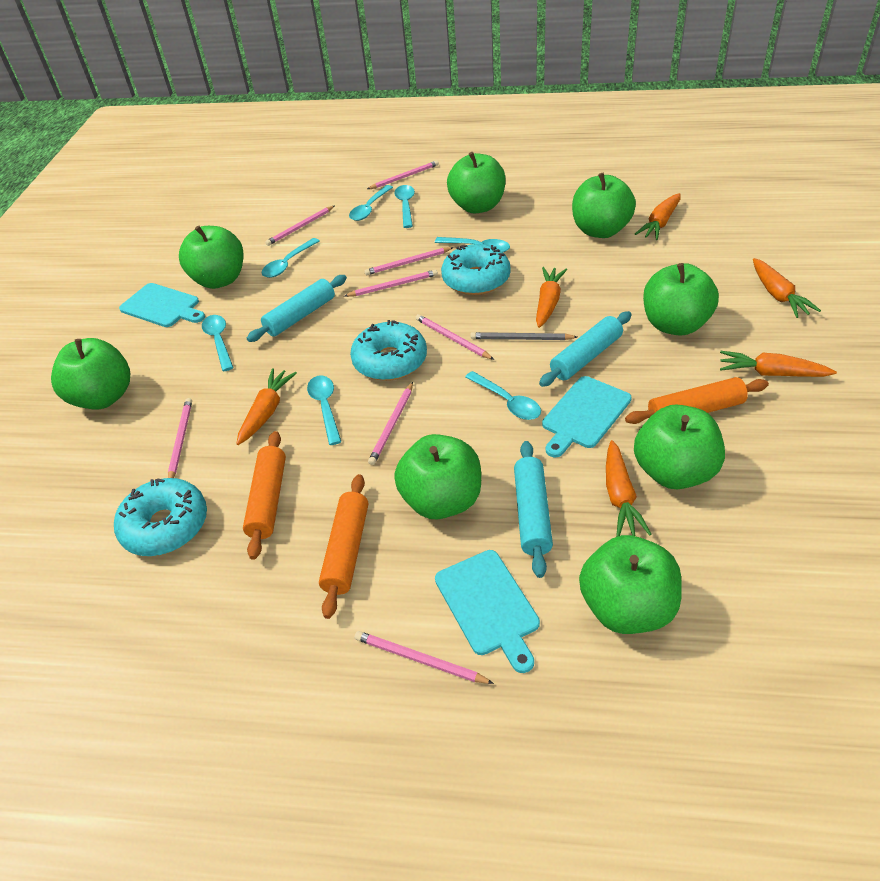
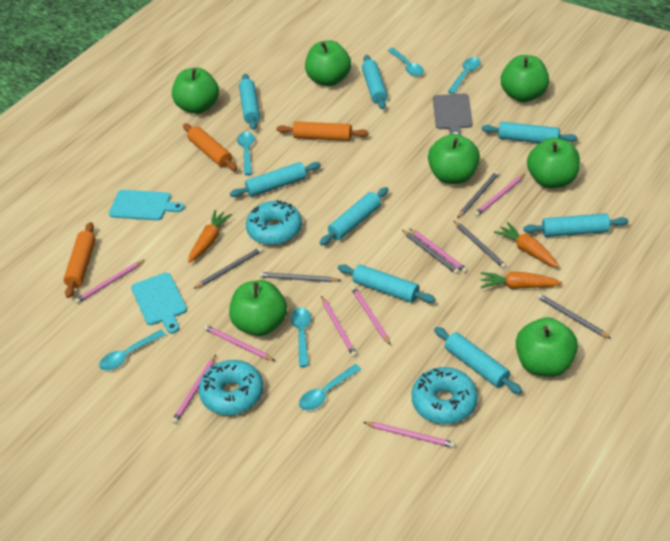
green apple: [51,338,130,410] [179,226,244,289] [394,434,481,519] [447,152,506,213] [572,173,636,238] [579,535,682,634] [634,405,725,489] [643,263,719,336] = 8 -> [172,68,219,114] [229,280,287,336] [305,40,351,86] [428,134,480,184] [501,55,549,102] [516,317,578,377] [527,138,580,189] = 7
grey cutting board: none = 0 -> [433,94,473,135] = 1
grey pencil: [470,332,577,340] = 1 -> [193,247,262,289] [259,272,341,282] [402,230,459,274] [453,220,506,269] [457,171,499,219] [537,293,611,339] = 6
orange carrot: [237,368,297,445] [536,267,567,328] [606,440,651,537] [635,193,681,240] [720,351,837,377] [753,258,821,318] = 6 -> [188,210,232,263] [480,272,562,289] [494,222,559,267] = 3
turquoise cutting board: [119,283,205,327] [435,550,540,673] [542,376,632,457] = 3 -> [109,190,184,220] [131,272,187,334] = 2
turquoise rolling pin: [247,275,347,342] [514,441,553,578] [539,311,632,387] = 3 -> [230,162,321,197] [239,74,260,130] [320,187,388,246] [338,264,435,303] [362,55,388,109] [434,327,522,394] [481,122,578,143] [523,213,628,237] = 8
turquoise spoon: [202,315,234,371] [262,238,319,278] [307,375,341,445] [349,185,393,221] [394,185,415,228] [434,237,510,252] [465,371,541,420] = 7 -> [99,330,166,370] [237,132,255,175] [291,308,311,367] [299,364,361,410] [387,48,424,76] [448,57,480,94] = 6

